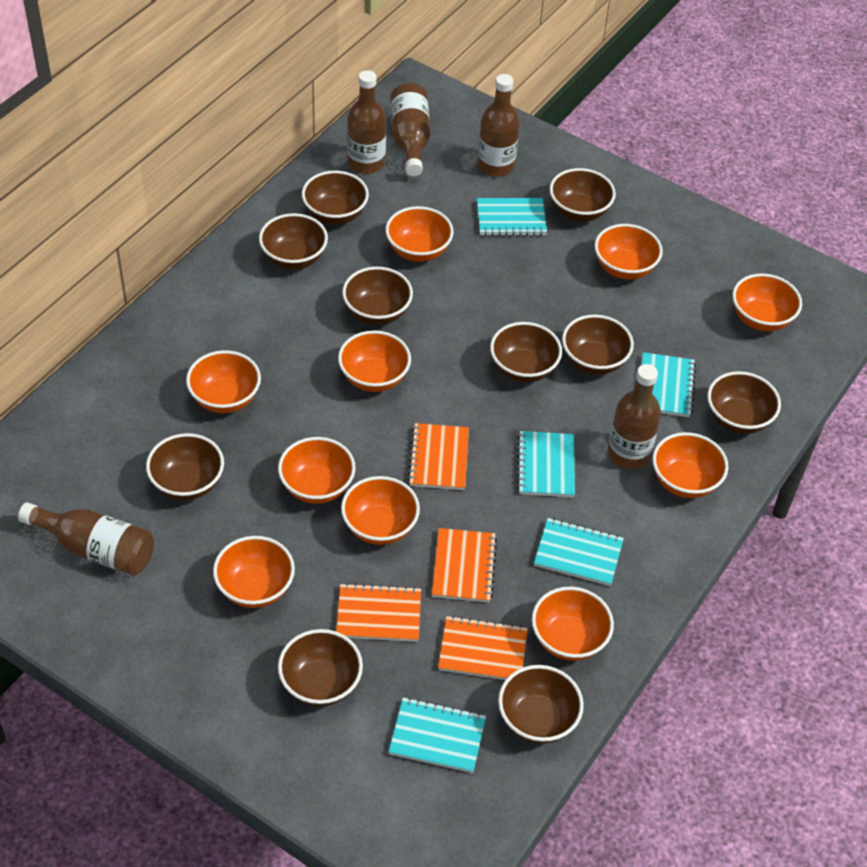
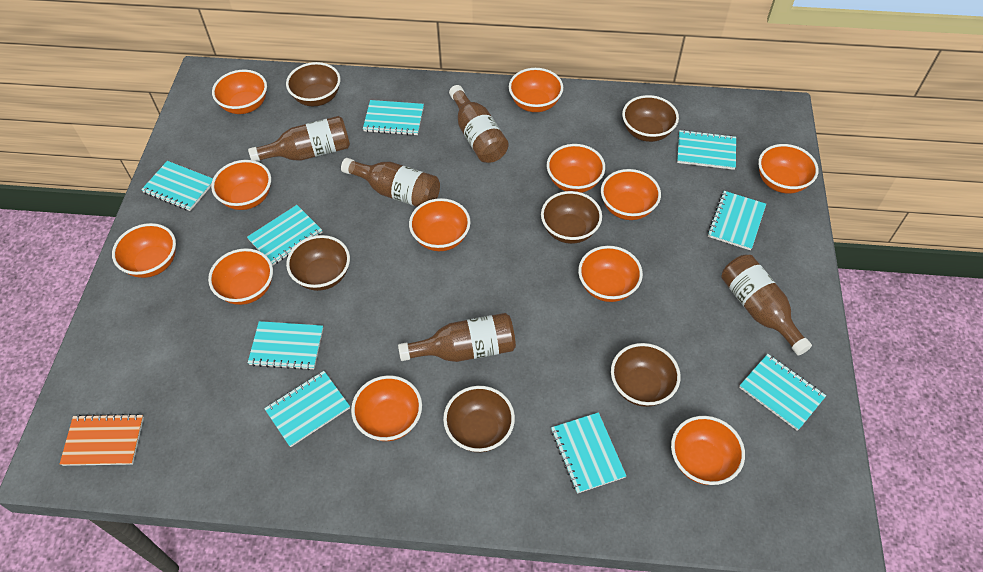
brown bowl: [146,433,224,500] [259,213,328,269] [278,629,363,706] [302,171,369,225] [342,267,413,325] [490,322,562,383] [498,665,584,744] [549,168,616,221] [562,315,634,375] [707,371,781,434] = 10 -> [286,62,340,106] [286,235,350,291] [443,386,515,452] [541,191,602,244] [611,343,681,407] [622,95,679,142] = 6
orange bowl: [186,350,261,413] [213,536,295,608] [278,437,356,504] [338,330,411,392] [341,476,420,545] [385,206,454,262] [532,586,614,661] [594,224,663,279] [652,432,729,498] [732,273,802,331] = 10 -> [112,223,176,278] [208,248,273,305] [211,160,271,210] [212,70,267,114] [351,375,422,441] [409,198,470,251] [509,68,563,112] [547,144,605,193] [578,246,643,302] [601,169,661,220] [671,416,745,485] [758,144,819,194] = 12
orange notebook: [336,583,421,642] [408,423,469,490] [432,528,497,603] [438,615,528,680] = 4 -> [60,414,144,466] = 1
turquoise notebook: [388,697,486,773] [477,198,547,236] [517,431,575,497] [534,518,624,586] [641,352,696,417] = 5 -> [141,161,213,211] [247,205,323,265] [248,321,323,370] [264,371,350,447] [363,100,424,136] [551,412,626,494] [677,130,736,170] [707,191,766,250] [739,354,826,431] = 9

